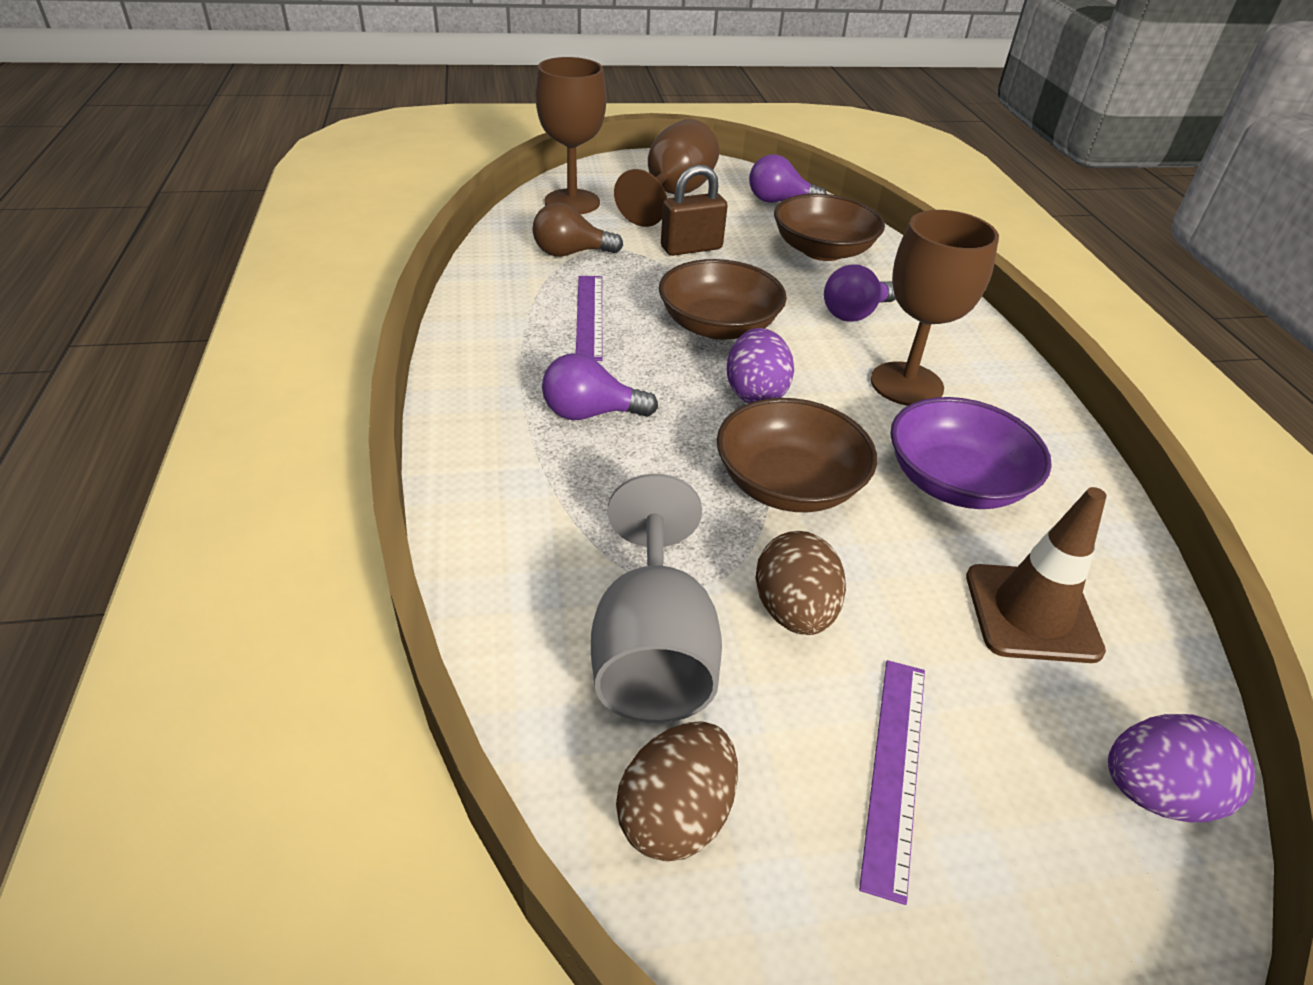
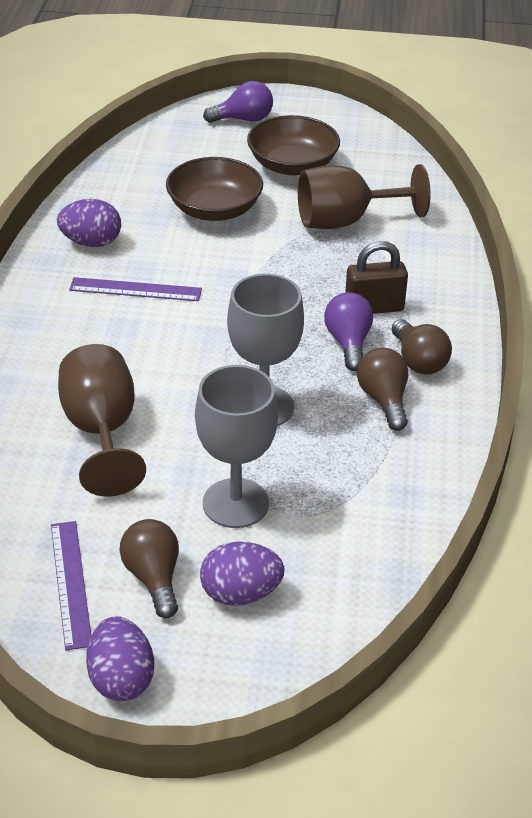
brown bowl: [659,259,787,340] [717,398,877,512] [774,194,885,261] = 3 -> [166,157,263,221] [247,115,340,175] = 2
brown egg: [616,721,738,861] [755,531,846,635] = 2 -> none = 0
brown goblet: [535,57,606,214] [614,119,719,227] [871,210,999,406] = 3 -> [58,344,146,496] [298,164,431,229] = 2
brown light bulb: [532,202,623,257] = 1 -> [119,519,179,618] [357,348,408,431] [392,319,452,375] = 3
brown traffic cone: [966,487,1107,663] = 1 -> none = 0
grey goblet: [591,474,722,723] = 1 -> [195,365,278,528] [227,274,304,426] = 2
purple bowl: [891,397,1052,509] = 1 -> none = 0
purple egg: [727,328,794,403] [1108,714,1255,822] = 2 -> [57,199,121,247] [86,616,154,701] [200,541,285,606] = 3
purple light bulb: [542,353,658,420] [749,154,827,203] [824,264,896,322] = 3 -> [203,81,273,123] [324,292,373,371] = 2

